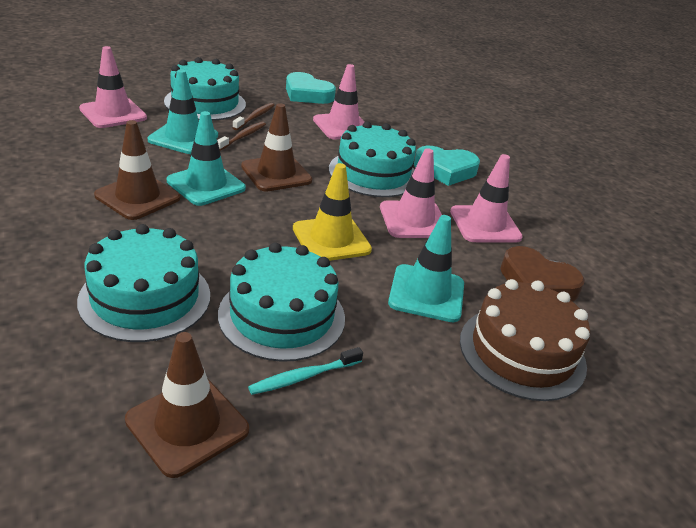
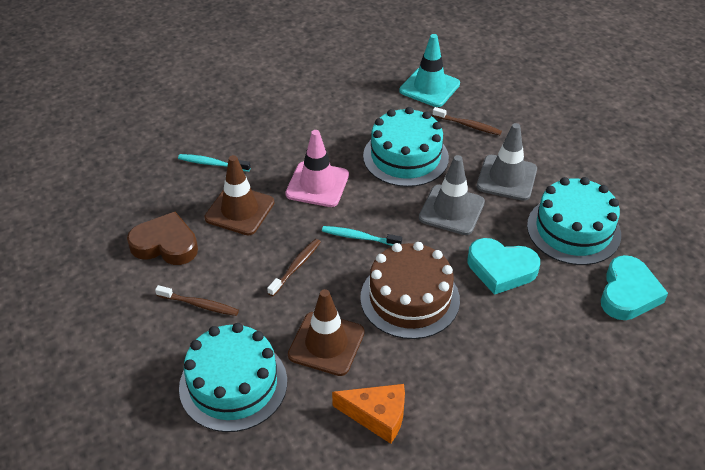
brown toothbrush: [217,122,266,151] [232,103,275,130] = 2 -> [155,285,239,316] [267,239,321,296] [433,107,502,135] = 3
brown traffic cone: [94,120,180,220] [125,332,249,478] [241,103,312,192] = 3 -> [205,155,274,235] [288,289,365,376] = 2
grey traffic cone: none = 0 -> [419,155,485,235] [477,123,537,201] = 2
orange cheese: none = 0 -> [332,384,405,444] = 1
pink traffic cone: [79,46,147,128] [313,64,365,139] [380,148,442,238] [450,154,523,242] = 4 -> [285,130,349,207] = 1
turquoise cake: [77,224,210,342] [164,57,246,121] [218,242,345,362] [329,121,416,197] = 4 -> [179,323,287,432] [363,107,449,187] [527,177,621,265] = 3
turquoise toothbrush: [248,347,363,395] = 1 -> [178,154,251,172] [322,226,402,246] = 2
turquoise traffic cone: [148,69,218,154] [167,111,246,206] [388,215,464,322] = 3 -> [399,34,460,107] = 1
yellow traffic cone: [293,163,372,261] = 1 -> none = 0

